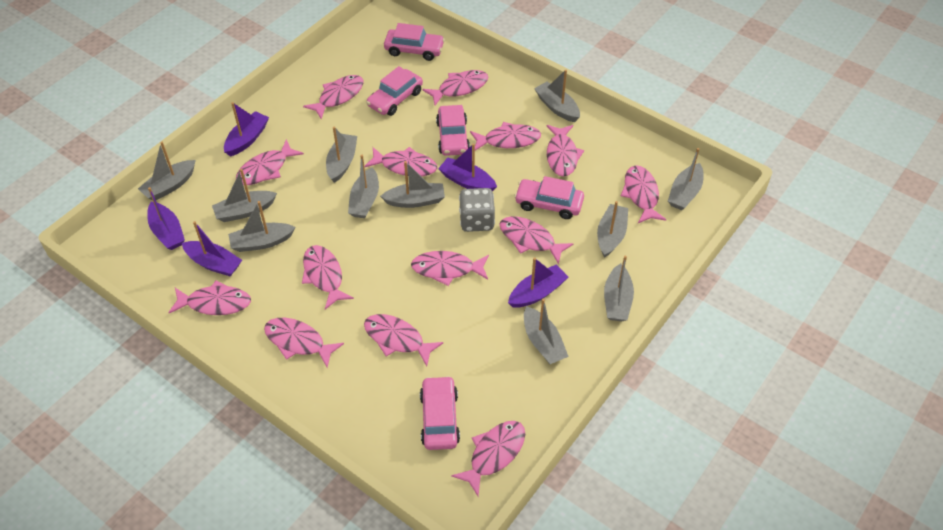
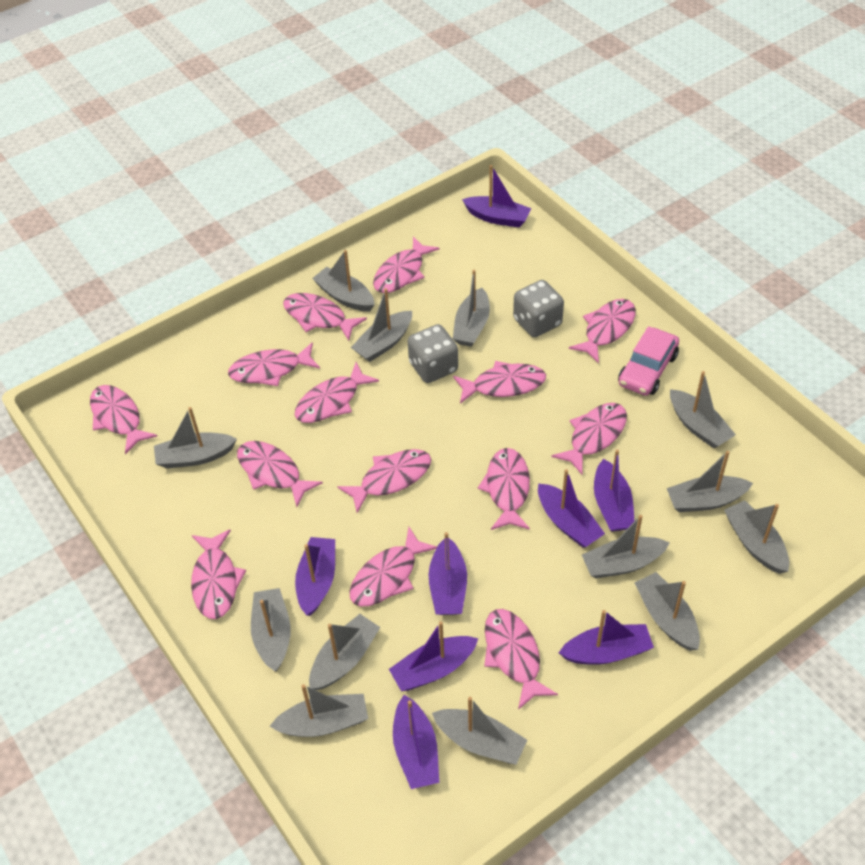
grey boat: [138,142,196,200] [212,169,277,222] [228,201,295,252] [326,127,357,183] [348,155,379,218] [380,161,445,208] [524,299,569,364] [534,70,580,122] [597,201,628,258] [604,255,634,321] [668,148,704,210] = 11 -> [154,407,237,468] [251,588,291,671] [270,684,368,737] [309,614,380,690] [312,250,375,312] [351,288,412,362] [432,697,527,765] [453,270,490,347] [582,515,670,578] [634,572,700,651] [667,451,753,512] [670,371,736,448] [724,500,789,574] = 13
grey dice: [459,188,495,232] = 1 -> [408,324,458,383] [513,280,564,337] = 2
pink car: [366,66,423,116] [384,23,445,61] [420,376,460,450] [436,105,470,156] [514,176,584,219] = 5 -> [618,326,679,396] = 1
purple boat: [147,187,185,250] [182,221,242,276] [224,102,269,157] [438,144,497,192] [508,258,568,308] = 5 -> [295,537,335,616] [389,621,478,691] [393,695,439,789] [428,532,467,615] [462,165,532,227] [538,469,605,548] [559,610,654,665] [594,449,634,531] = 8

